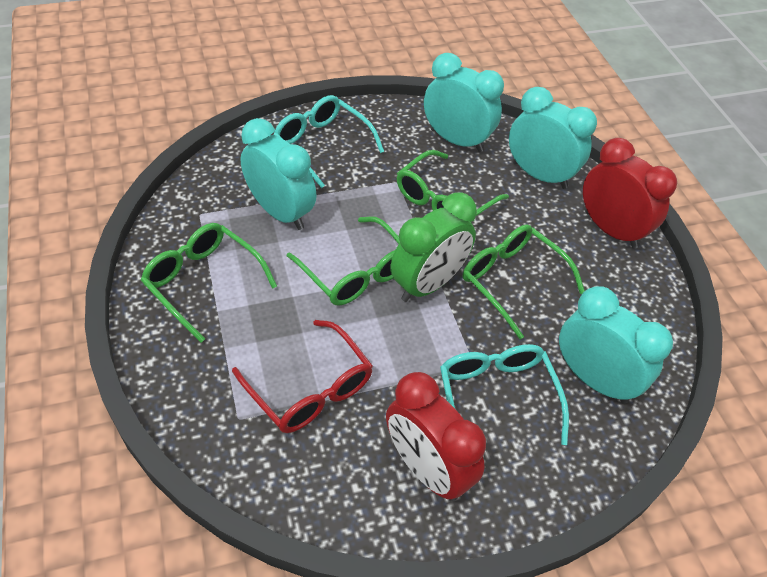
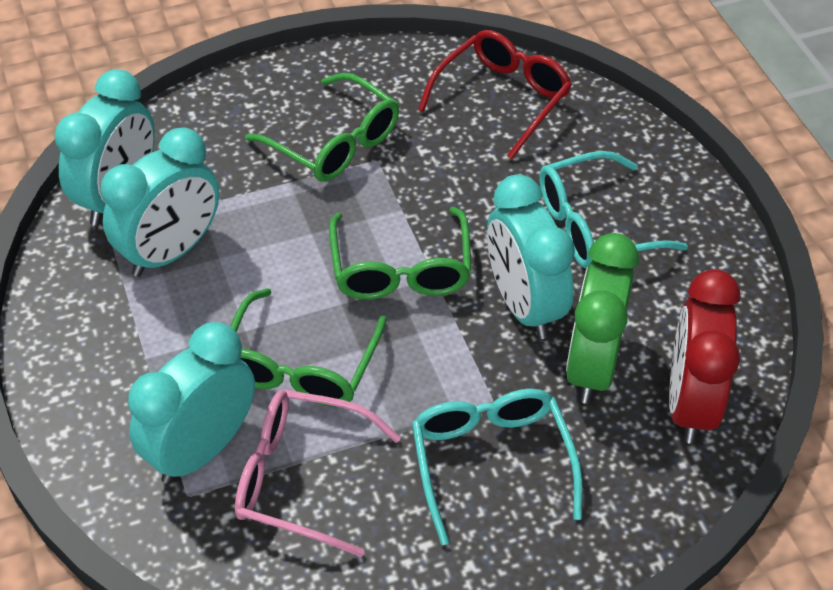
green glasses: [141,223,277,342] [287,216,400,305] [397,150,509,216] [463,224,585,339] = 4 -> [230,288,387,406] [245,73,399,182] [329,207,472,300] = 3
pink glasses: none = 0 -> [235,389,401,557] = 1
red clock: [386,372,486,501] [583,138,677,249] = 2 -> [669,269,740,444] = 1

